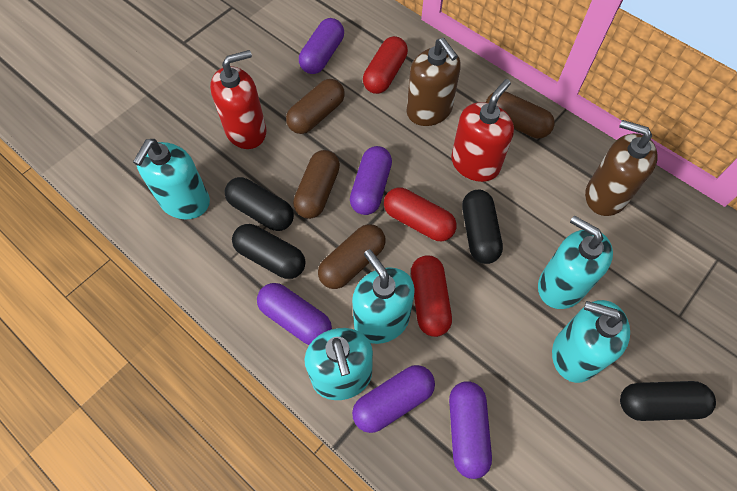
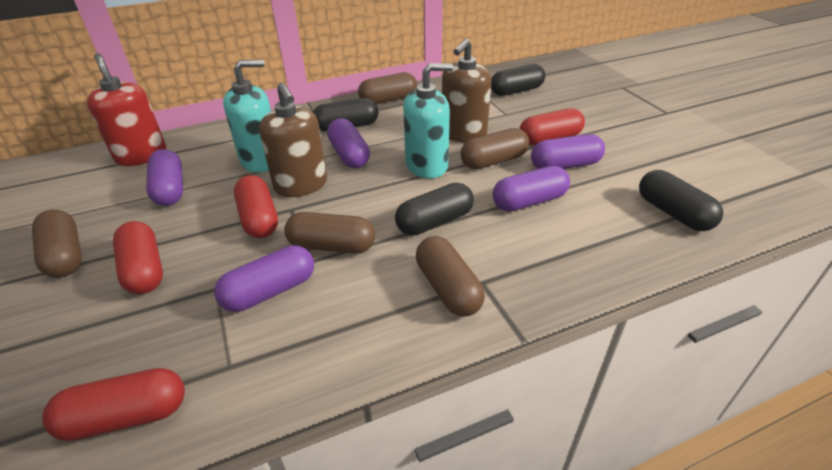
brown capsule: [286,79,345,134] [293,150,340,219] [318,224,386,289] [486,91,555,138] = 4 -> [32,210,82,278] [284,212,375,254] [358,72,417,104] [416,236,485,316] [461,128,529,169] = 5
red capsule: [363,36,408,94] [384,188,457,241] [411,255,452,337] = 3 -> [42,368,185,441] [113,221,163,294] [234,175,278,238] [519,108,585,145] = 4
red soap dispenser: [210,50,266,149] [451,79,514,182] = 2 -> [87,53,166,166] = 1
turquoise soap dispenser: [133,139,210,219] [304,328,373,400] [352,249,415,344] [538,216,613,309] [552,300,630,383] = 5 -> [223,60,271,172] [403,63,453,179] = 2

